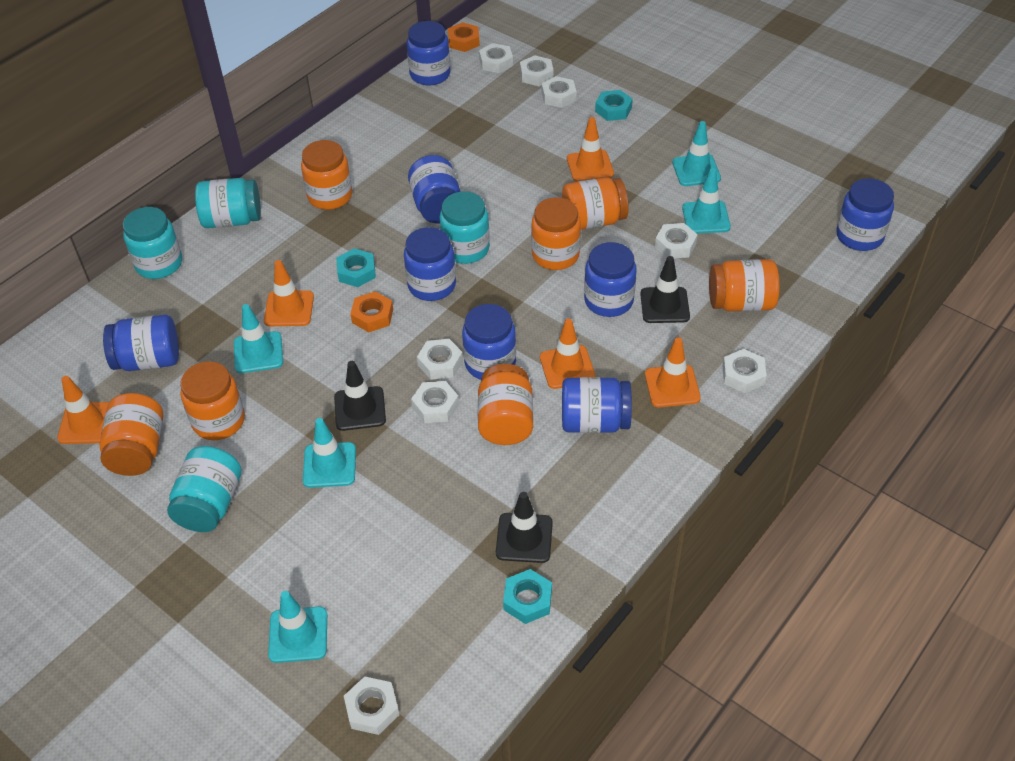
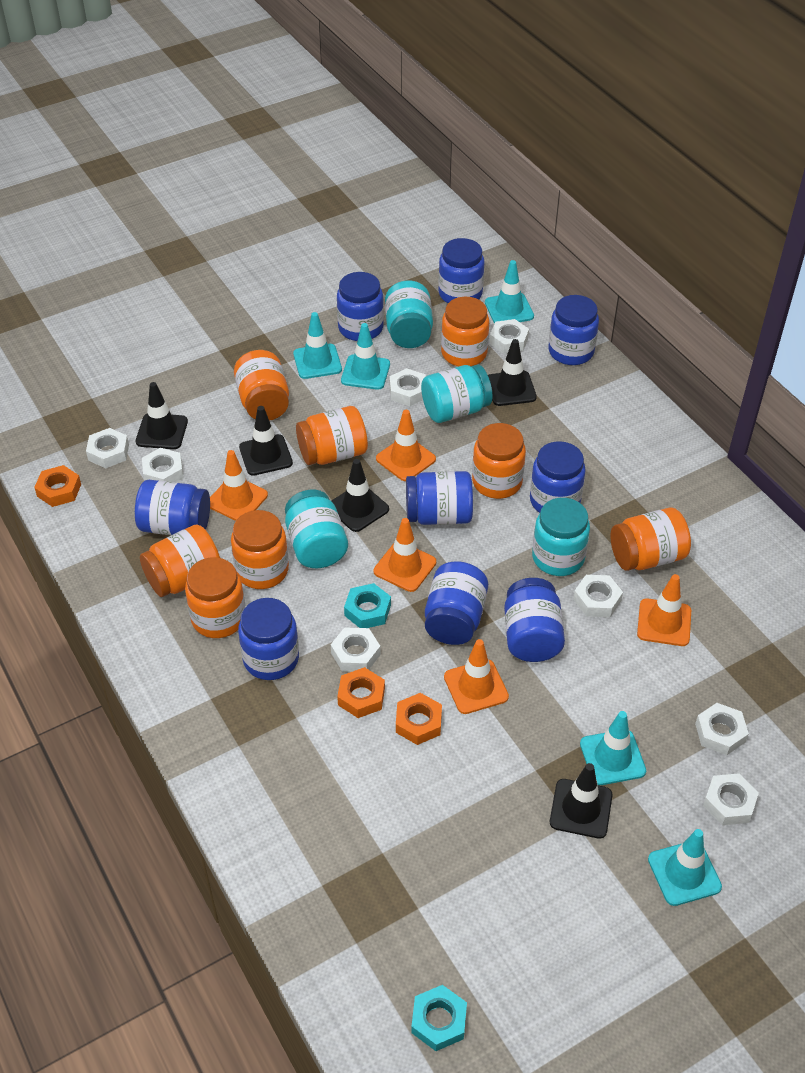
black traffic cone: [334,361,386,431] [496,492,553,563] [640,256,690,323] = 3 -> [136,382,188,449] [239,406,293,476] [331,459,389,532] [488,339,537,406] [550,763,613,839] = 5
blue jar: [103,314,179,371] [404,227,456,301] [407,21,451,85] [408,155,461,223] [462,304,516,380] [562,377,632,433] [584,242,637,317] [836,178,894,251] = 8 -> [135,480,210,535] [238,598,299,680] [337,272,384,341] [406,471,473,525] [425,561,488,645] [438,238,484,303] [504,578,565,662] [530,441,586,513] [548,295,599,365] = 9
orange jar: [99,393,163,476] [180,361,245,440] [301,140,352,210] [478,364,533,445] [531,197,581,270] [562,177,629,230] [709,259,779,311] = 7 -> [140,524,220,597] [185,557,245,638] [231,510,289,589] [234,350,289,421] [296,406,368,465] [441,297,489,366] [472,423,526,499] [611,508,691,571] = 8
orange nut: [350,291,393,332] [448,22,480,52] = 2 -> [34,465,81,507] [337,667,385,718] [396,693,442,745] = 3
turquoise nut: [336,248,376,287] [503,569,552,624] [595,90,633,121] = 3 -> [344,583,391,628] [411,985,467,1051] = 2

